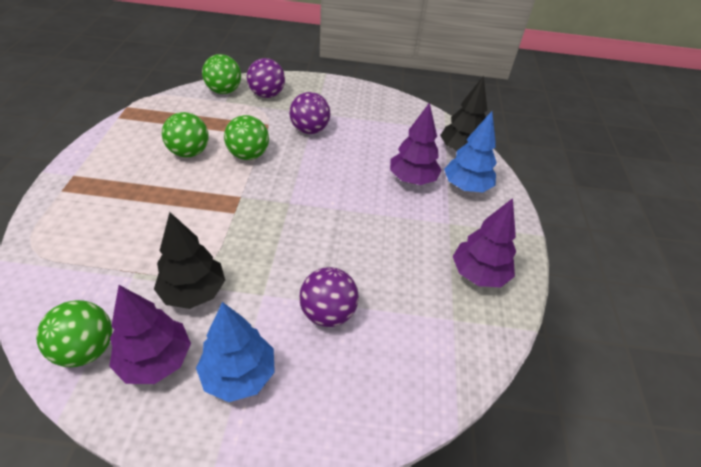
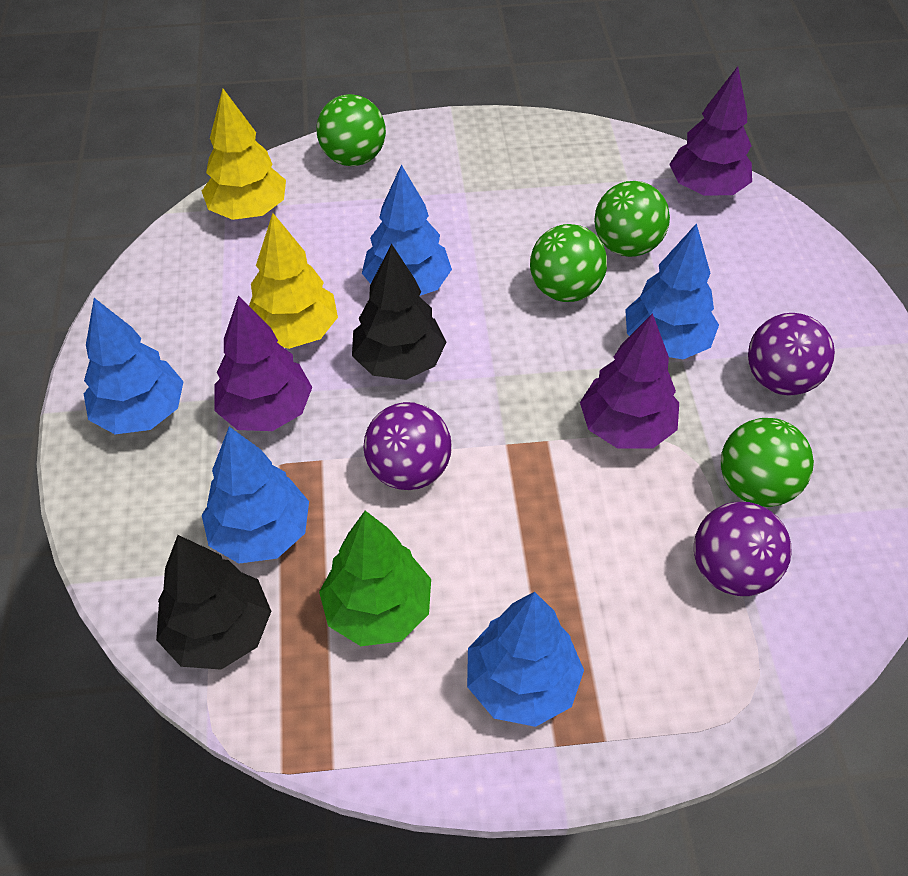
blue tree: [196,302,275,402] [444,111,497,192] = 2 -> [84,298,184,434] [202,427,309,564] [362,165,452,295] [467,592,584,727] [625,223,719,359] = 5
green tree: none = 0 -> [319,511,431,646] = 1
yellow tree: none = 0 -> [202,89,286,220] [249,213,338,349] = 2

